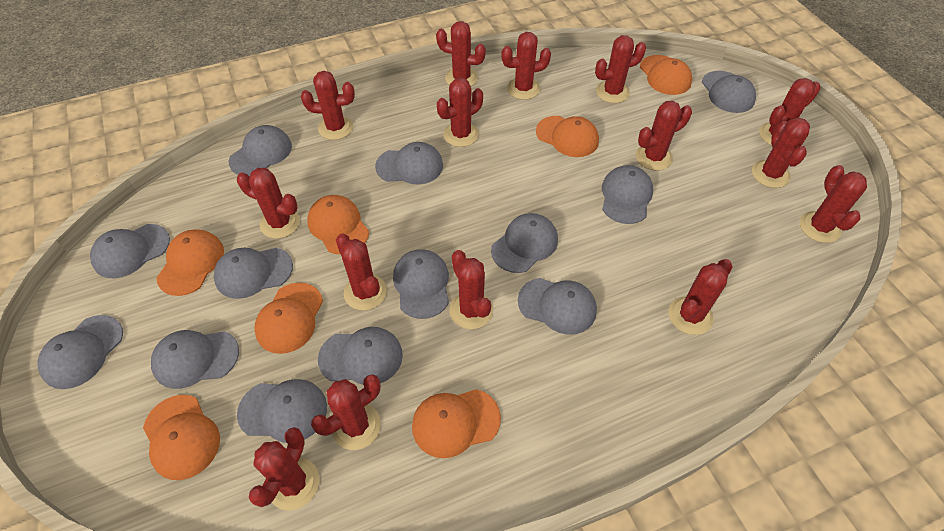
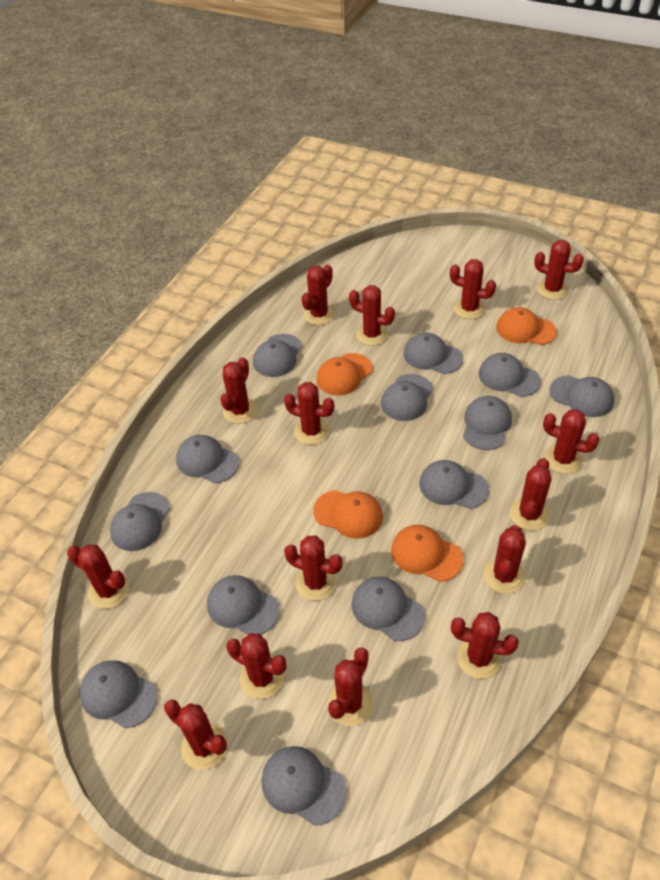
orange cap: [143,395,220,480] [156,229,224,296] [254,282,323,354] [307,195,369,254] [412,389,501,458] [536,116,599,157] [640,55,692,95] = 7 -> [313,490,383,539] [316,353,373,396] [391,525,463,582] [496,307,557,345] = 4

